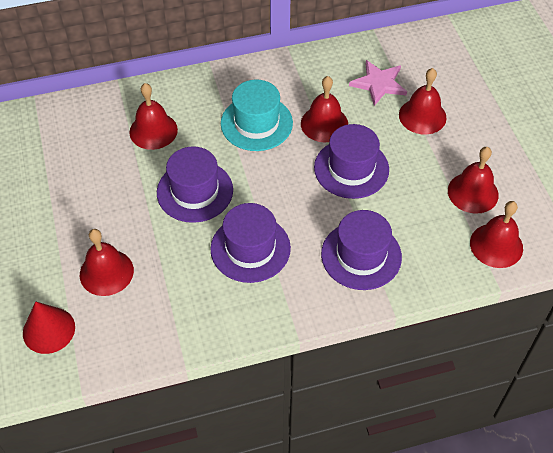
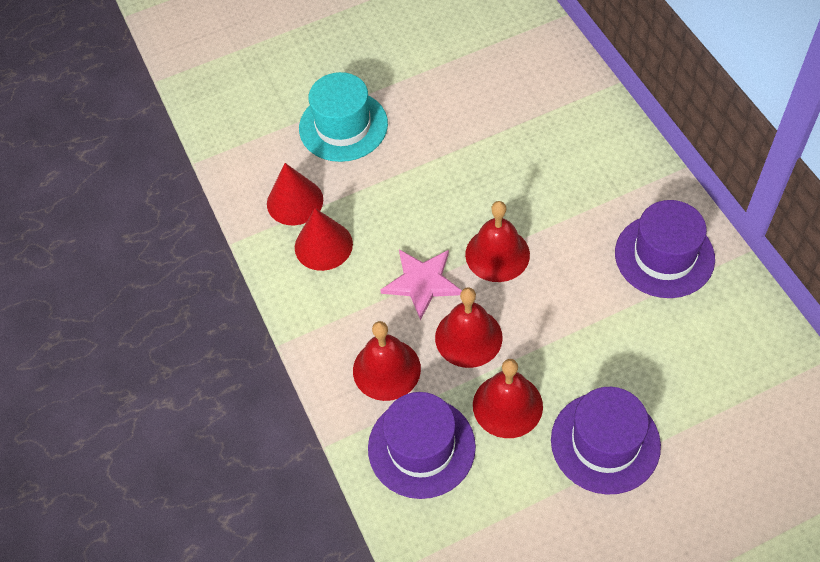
purple hat: [157,146,233,223] [210,203,291,283] [314,124,389,199] [321,210,402,290] = 4 -> [368,392,476,499] [551,387,661,495] [615,200,715,298] = 3
red bell: [80,229,134,296] [129,83,178,150] [301,76,348,142] [399,68,447,134] [448,147,499,214] [470,201,523,268] = 6 -> [353,321,421,401] [435,287,503,368] [465,201,530,282] [473,359,543,438] = 4
red cone: [23,301,75,354] = 1 -> [267,163,323,225] [295,208,353,271] = 2

